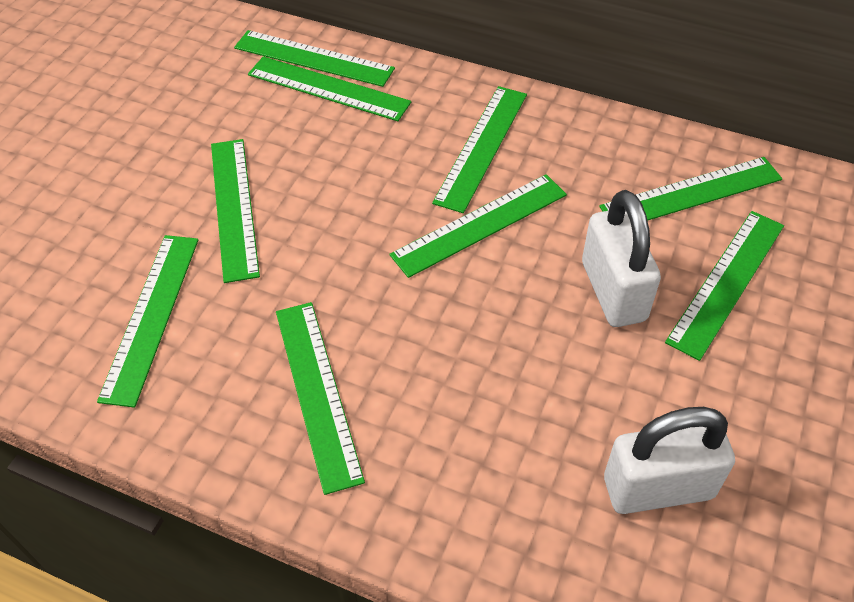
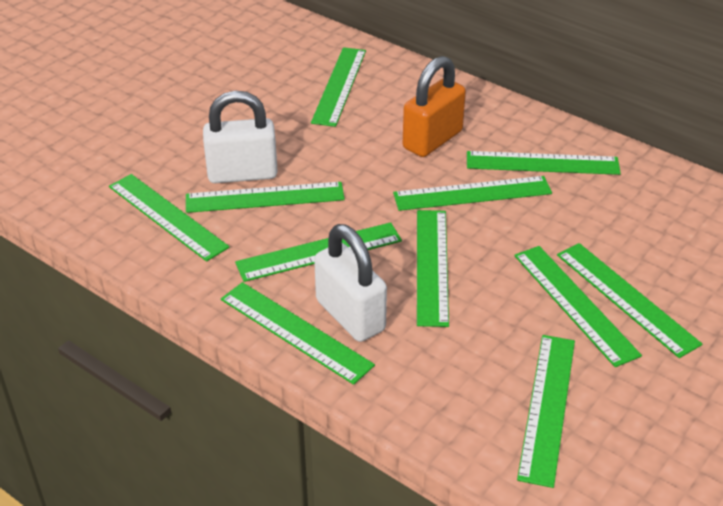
green ruler: [97,235,198,408] [211,139,260,283] [234,30,395,87] [248,56,411,121] [276,302,365,495] [389,174,567,278] [432,86,527,213] [599,157,782,221] [665,211,784,361] = 9 -> [109,174,230,262] [186,182,345,213] [221,282,375,385] [235,222,402,282] [311,47,366,127] [393,176,552,211] [417,210,449,327] [467,151,621,175] [514,246,642,367] [517,335,575,488] [557,243,702,358] = 11
orange padlock: none = 0 -> [403,56,466,157] = 1

